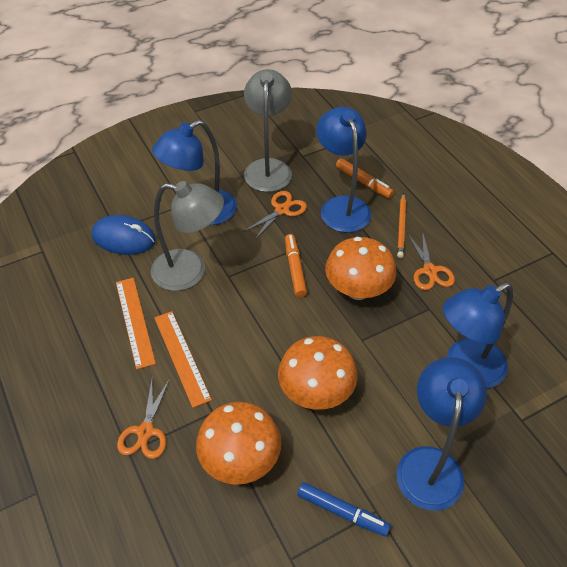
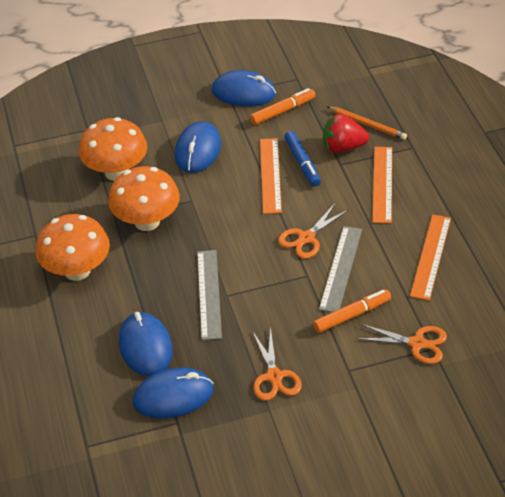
blue lamp: [152,120,237,225] [317,107,371,233] [397,357,487,511] [443,282,513,388] = 4 -> none = 0
blue mouse: [92,215,156,255] = 1 -> [119,312,173,376] [133,368,214,419] [175,121,221,173] [212,70,276,107] = 4
grey lamp: [151,181,224,291] [244,69,292,192] = 2 -> none = 0
grey ruler: none = 0 -> [197,250,222,340] [319,226,362,312] = 2
orange ruler: [116,278,156,369] [154,311,212,408] = 2 -> [260,138,282,214] [372,147,392,223] [410,214,451,300] = 3
red strawberry: none = 0 -> [323,114,369,153] = 1

